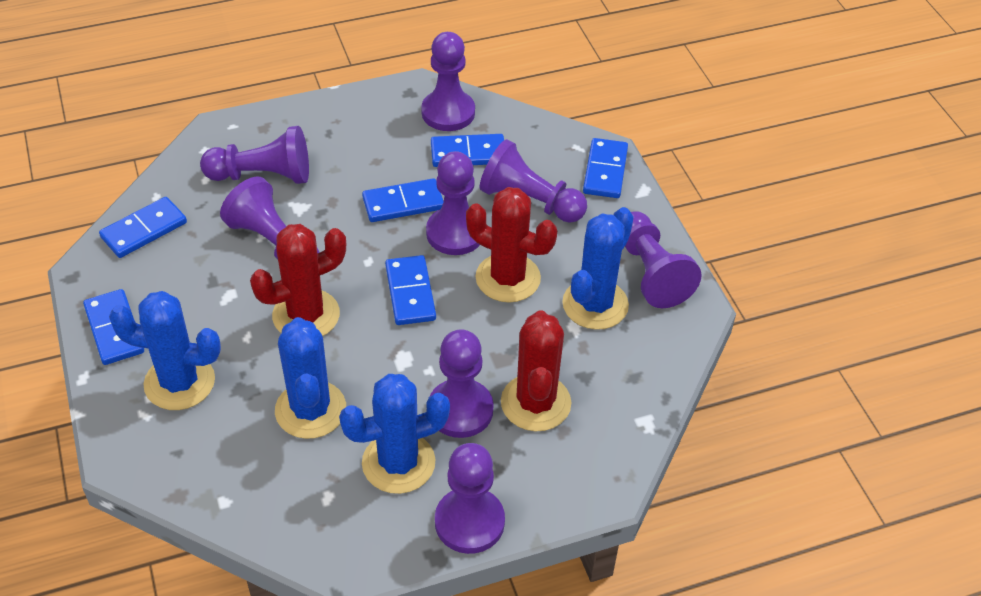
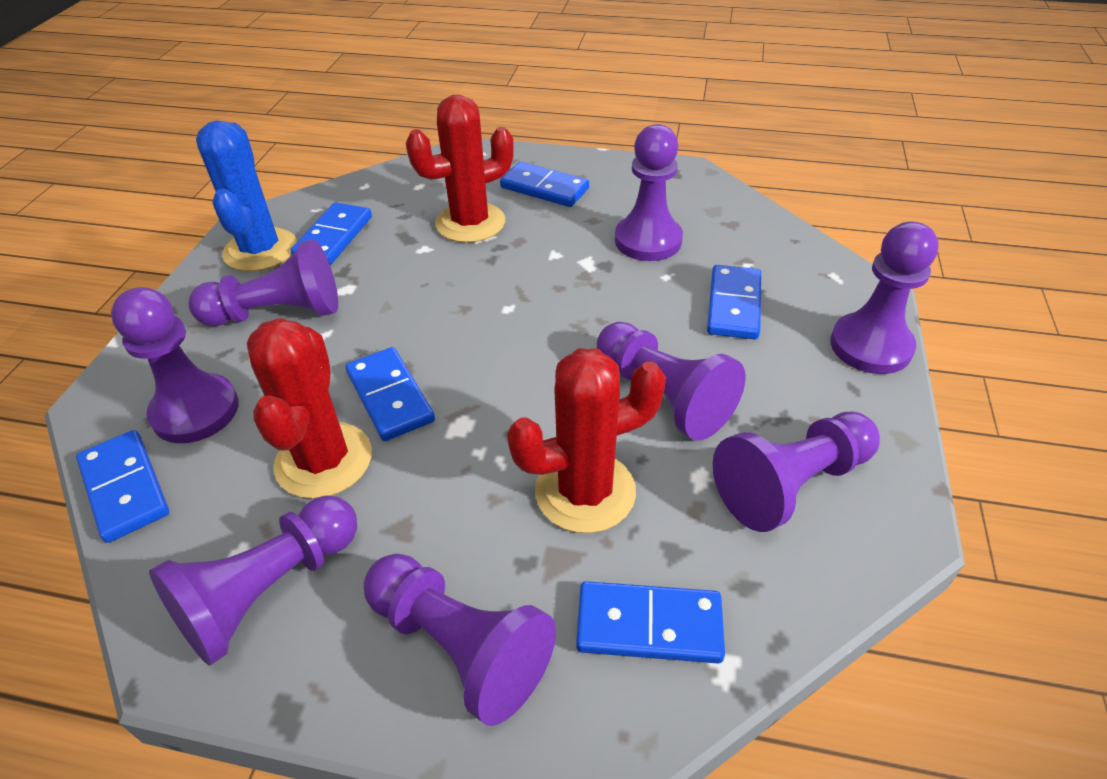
blue cactus: [109,291,221,410] [275,317,346,439] [339,374,450,494] [562,207,634,330] = 4 -> [196,120,297,271] = 1

